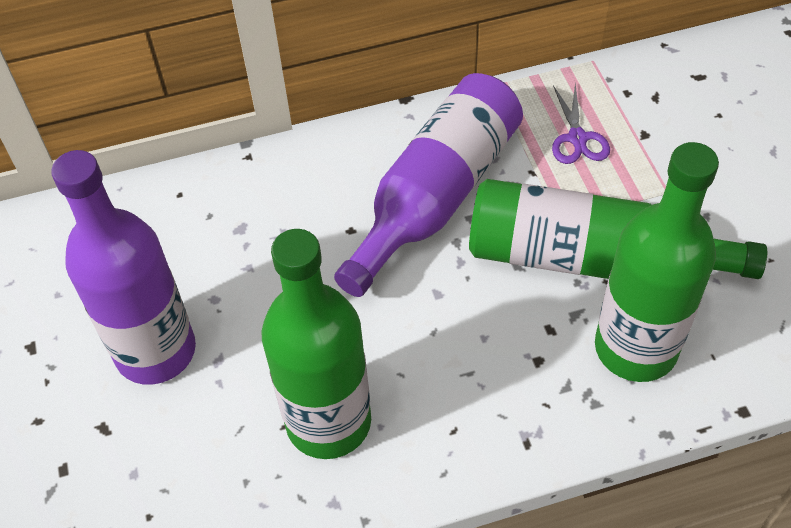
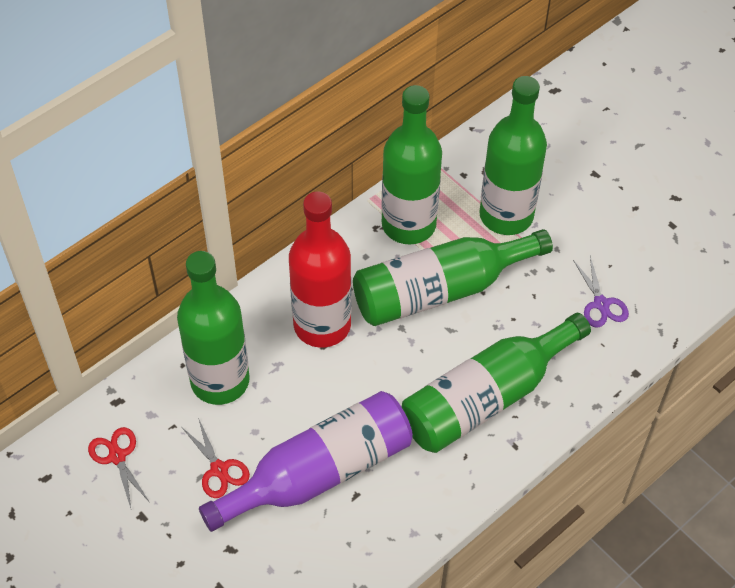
green bottle: [262,229,371,459] [469,179,767,279] [595,142,719,382] = 3 -> [177,251,250,405] [353,229,553,326] [381,85,442,244] [402,313,591,453] [479,76,547,235] = 5
purple bottle: [51,150,196,385] [334,73,523,297] = 2 -> [199,391,413,532] = 1
red bottle: none = 0 -> [289,191,351,348] = 1
red scissors: none = 0 -> [88,427,149,508] [182,418,250,498] = 2

